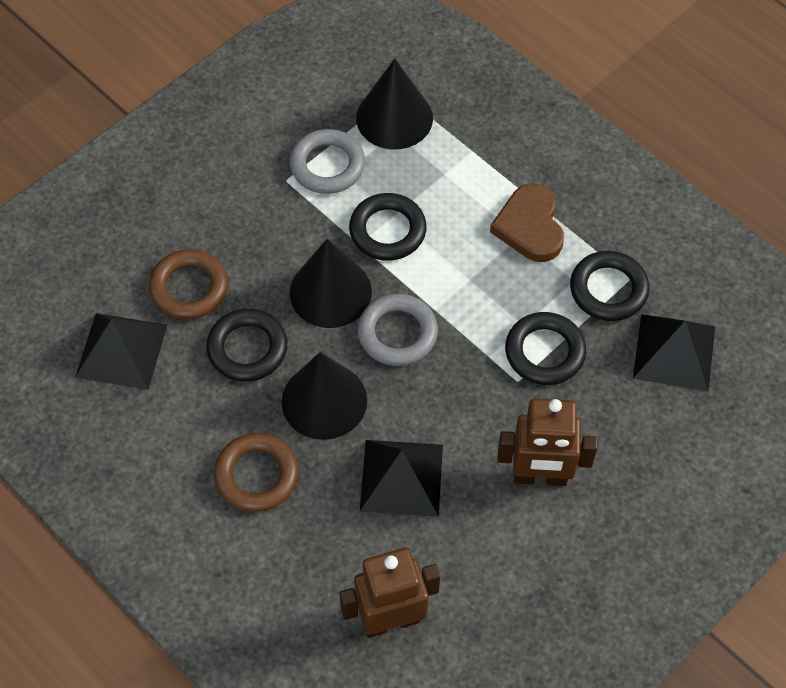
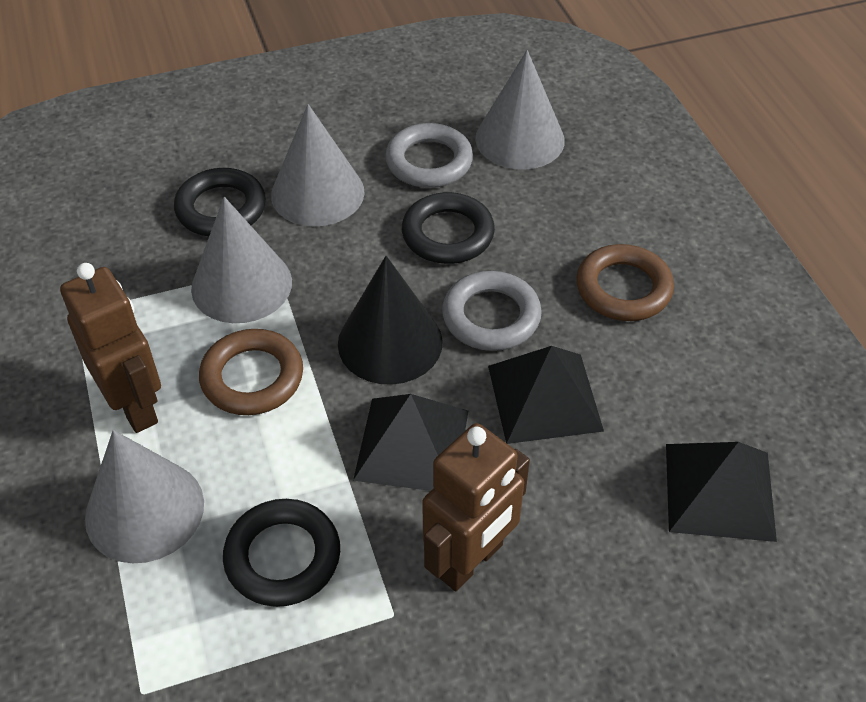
black cone: [282,352,367,440] [290,239,372,328] [356,59,433,149] = 3 -> [338,256,443,385] = 1
black ring: [206,309,287,382] [349,193,427,261] [505,312,586,385] [570,251,649,321] = 4 -> [174,168,266,236] [223,499,340,607] [402,192,495,264] = 3
brown heart: [490,184,564,262] = 1 -> none = 0
grey cone: none = 0 -> [85,430,204,563] [191,197,292,323] [271,104,365,226] [475,50,565,170] = 4

